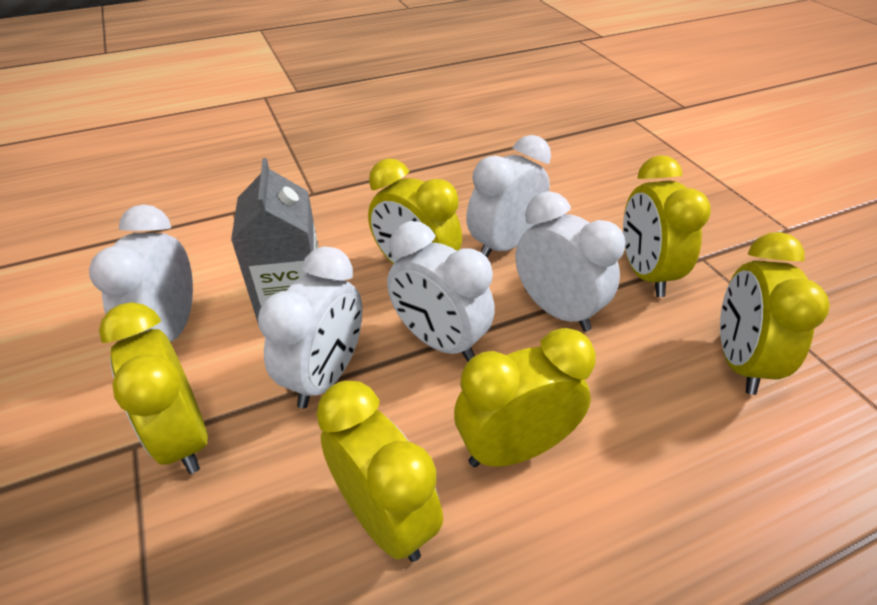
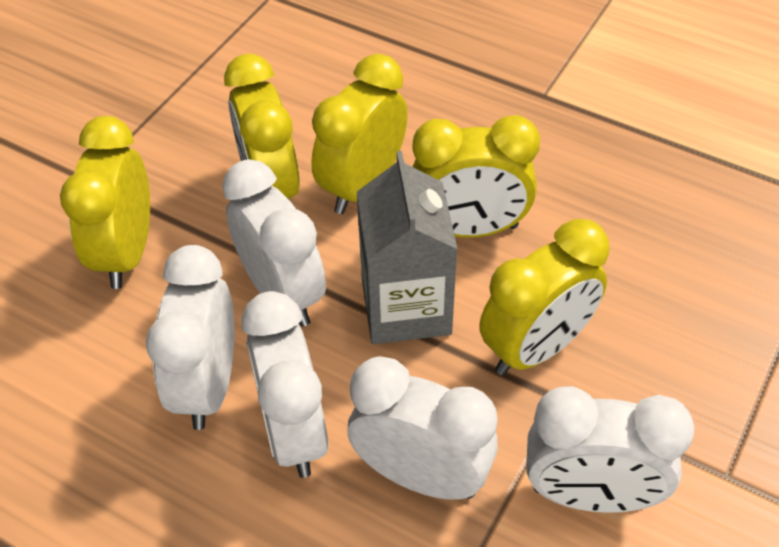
yellow clock: [99,302,208,474] [316,381,443,562] [368,158,462,264] [454,328,596,467] [623,155,711,297] [720,232,830,395] = 6 -> [60,116,150,289] [224,54,300,199] [312,54,408,214] [412,115,540,238] [479,219,609,375] = 5

